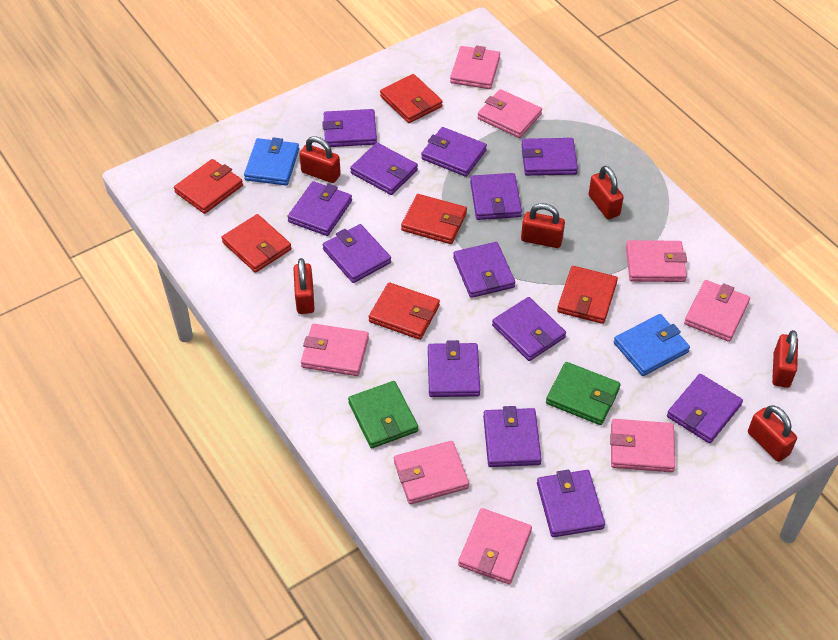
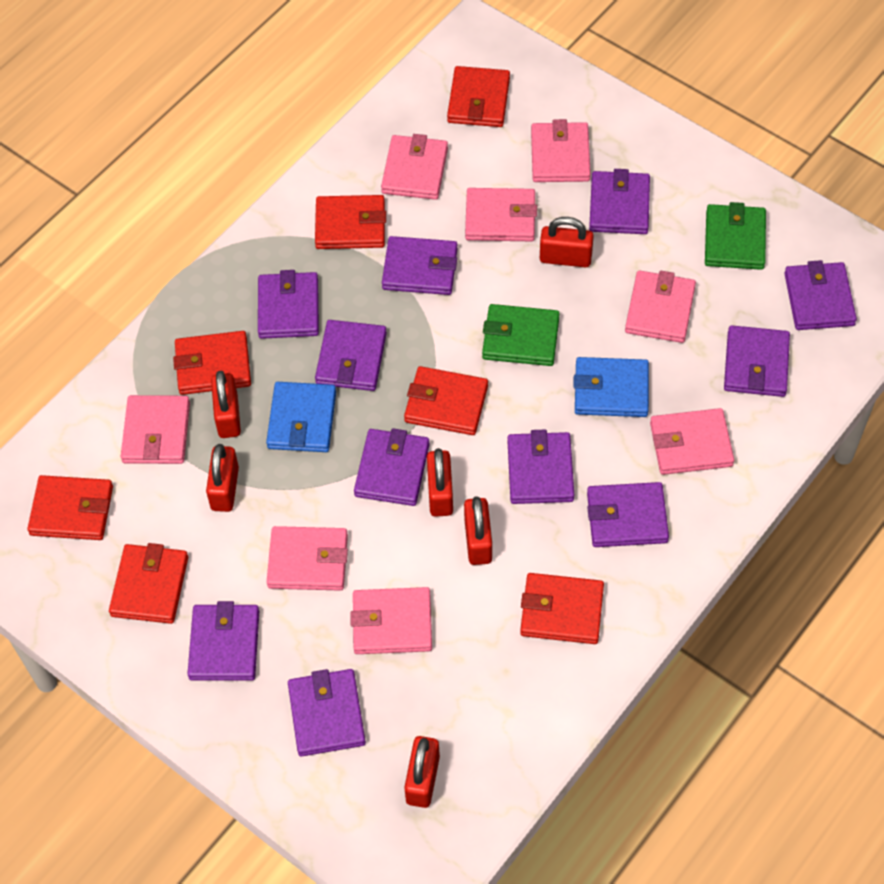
purple wallet: [287,181,352,236] [322,109,377,147] [323,224,391,283] [350,143,418,195] [421,127,487,177] [428,340,480,397] [453,242,515,298] [470,173,522,220] [483,406,542,467] [492,297,566,361] [522,138,578,176] [537,470,605,537] [667,374,743,443] = 13 -> [187,601,259,681] [258,270,319,339] [288,669,366,757] [315,320,387,391] [354,428,430,506] [382,236,458,295] [507,430,574,504] [587,482,669,547] [589,169,650,234] [724,325,790,397] [784,260,857,330] = 11
red wallet: [174,159,243,214] [221,214,292,273] [369,282,440,340] [380,74,443,123] [401,194,467,244] [557,266,618,324] = 6 -> [27,475,113,540] [109,543,188,624] [173,331,251,395] [315,195,386,249] [404,366,488,435] [447,66,510,127] [520,573,604,644] = 7

